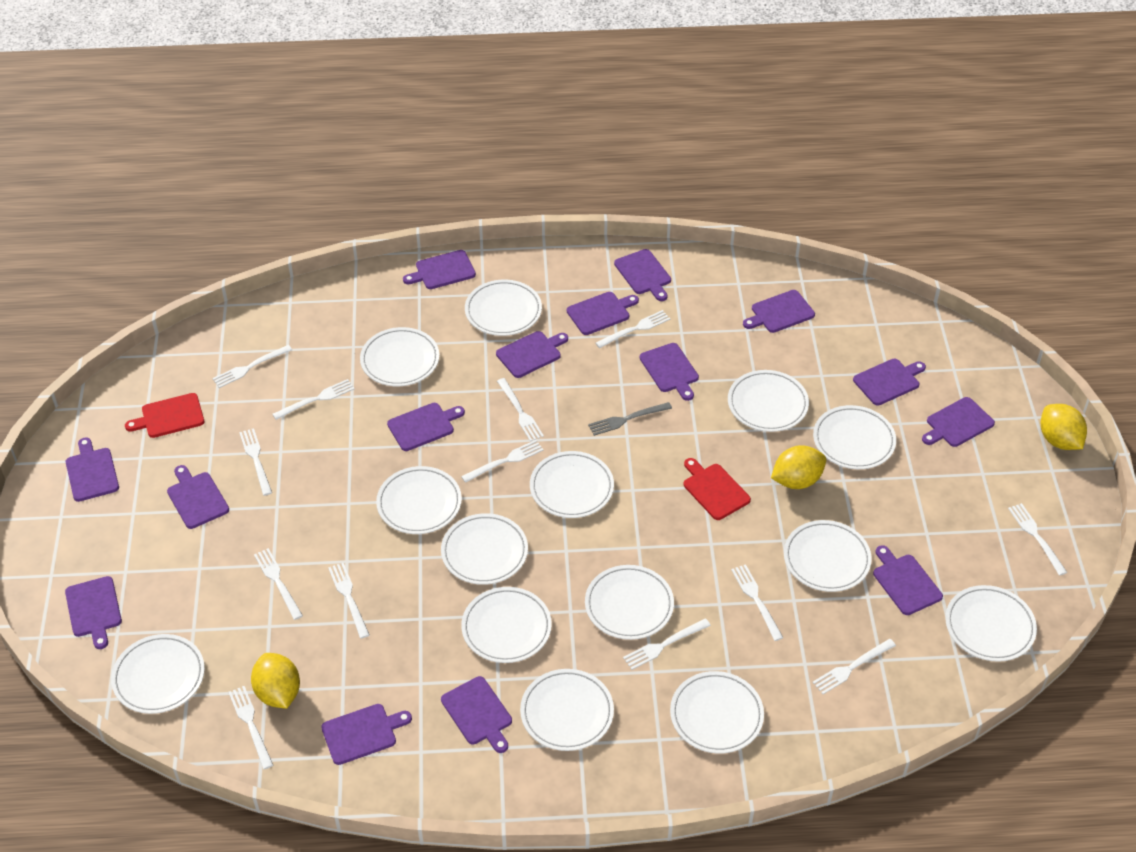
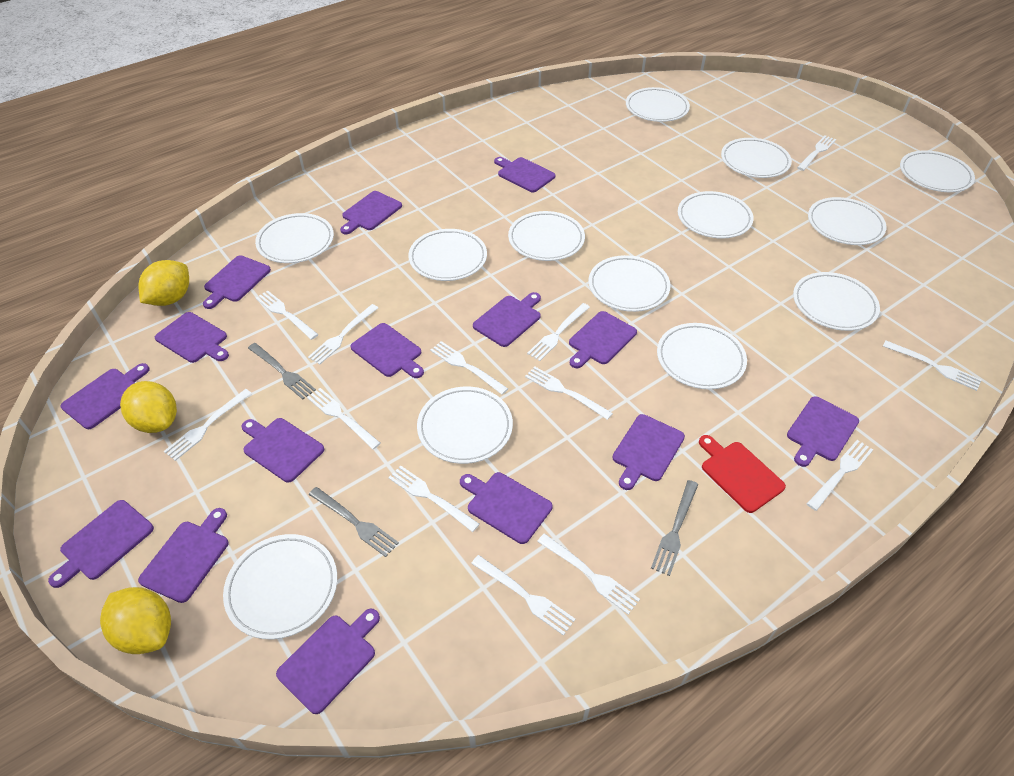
grey fork: [588,402,672,436] = 1 -> [248,343,316,399] [309,487,399,557] [651,480,699,576] = 3
red cutting board: [125,393,204,438] [684,458,751,520] = 2 -> [699,435,786,513] = 1
white plate: [111,634,205,714] [360,327,439,386] [376,466,462,534] [441,513,528,585] [461,587,552,663] [465,279,542,336] [520,669,614,751] [530,451,614,518] [585,565,674,640] [670,671,764,754] [728,370,809,432] [784,520,872,592] [813,405,896,469] [945,585,1037,662] = 14 -> [223,534,337,639] [255,213,334,263] [408,229,487,281] [417,387,513,464] [508,211,585,261] [589,255,671,312] [626,87,690,122] [657,323,747,389] [678,191,754,239] [721,138,792,178] [793,272,880,331] [808,197,887,245] [900,150,975,192] = 13

